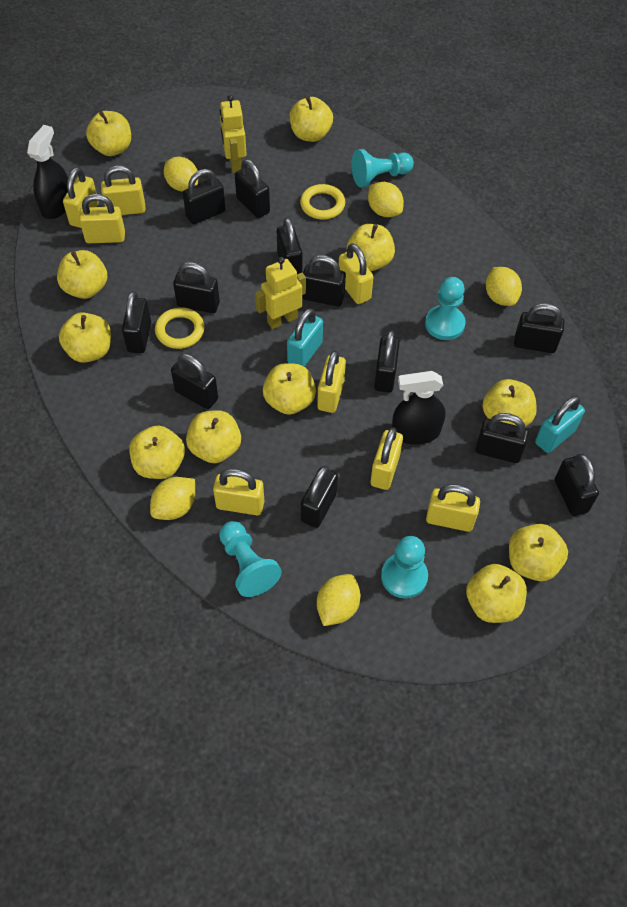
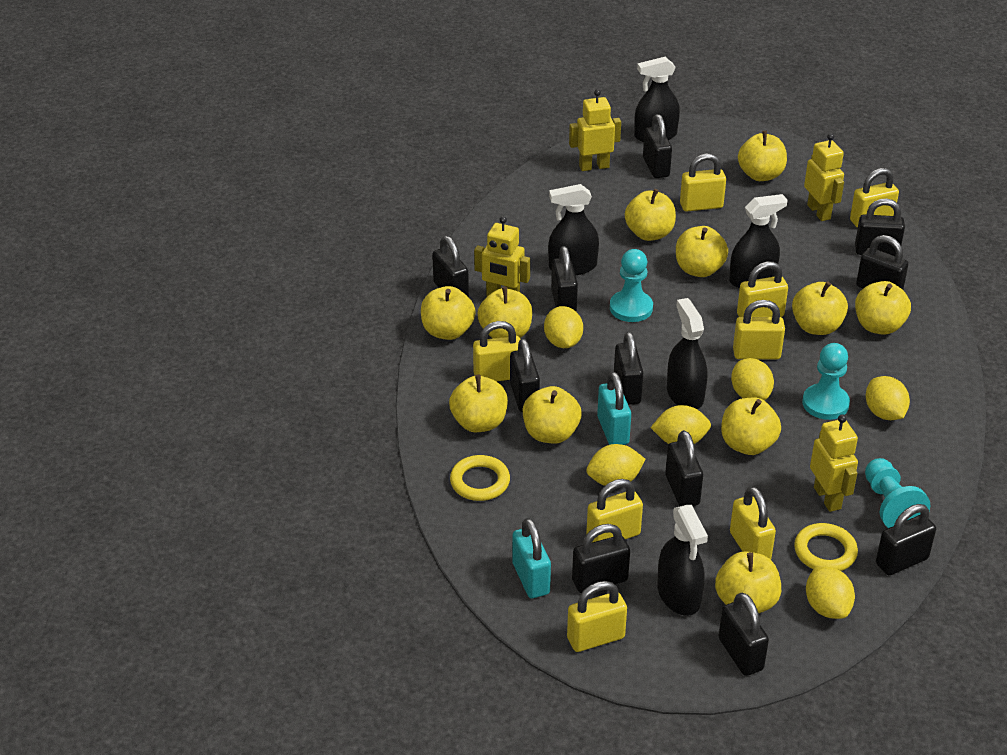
black padlock: [122,291,151,353] [171,354,218,409] [173,262,220,313] [183,169,226,224] [235,159,270,218] [277,217,302,274] [301,466,338,528] [302,255,346,306] [374,330,400,393] [475,413,529,463] [514,303,564,353] [555,453,599,516] = 12 -> [432,236,469,297] [510,339,540,412] [551,246,578,312] [572,524,630,593] [614,332,643,405] [643,114,672,178] [665,430,703,506] [718,593,769,676] [855,198,905,256] [856,235,908,290] [876,504,936,575] = 11
black spray bottle: [27,125,68,219] [392,371,445,445] = 2 -> [548,184,599,275] [634,57,680,142] [657,505,708,616] [667,298,707,409] [729,194,788,288] = 5
turquoise pawn: [219,521,282,597] [351,149,414,187] [381,536,428,599] [425,277,466,340] = 4 -> [610,249,653,322] [802,343,850,420] [865,458,930,528] = 3
yellow lemon: [150,477,195,520] [164,157,199,192] [317,574,361,626] [368,182,404,217] [486,267,522,306] = 5 -> [544,306,583,348] [587,444,646,486] [651,405,711,444] [731,358,774,400] [806,567,855,619] [866,376,910,420] = 6
yellow robot: [220,95,246,173] [255,257,306,329] = 2 -> [474,216,530,296] [569,89,621,171] [804,133,844,221] [810,414,858,512] = 4

